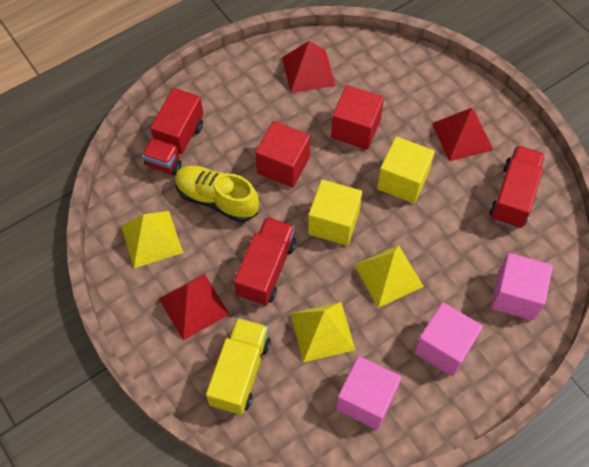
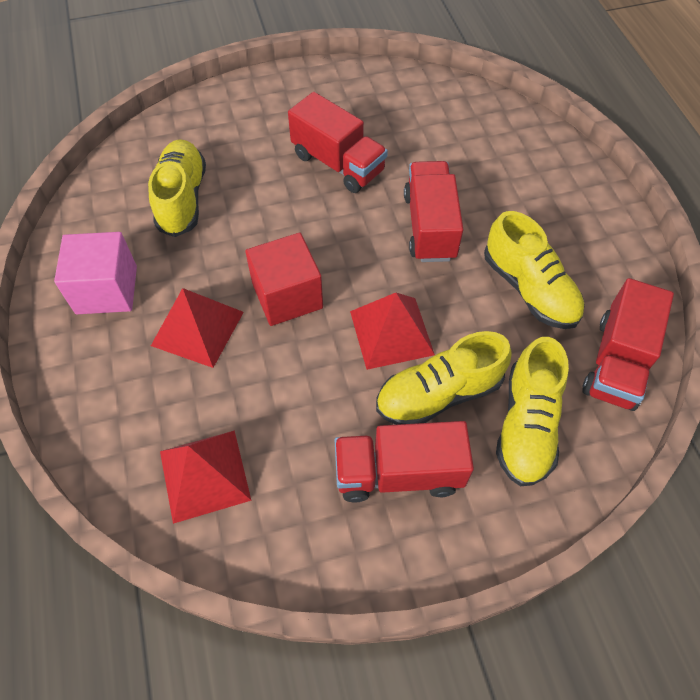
pink cube: [336,356,402,430] [414,302,483,377] [491,253,553,321] = 3 -> [54,232,137,314] = 1
red cube: [255,121,310,188] [331,85,384,150] = 2 -> [245,233,323,326] = 1
red truck: [142,88,203,175] [234,217,296,306] [490,145,545,229] = 3 -> [288,92,388,193] [335,421,474,503] [404,161,464,262] [582,278,674,411] = 4
yellow cube: [308,180,362,246] [377,136,435,203] = 2 -> none = 0
yellow pyramid: [121,211,183,268] [290,302,355,362] [354,245,424,308] = 3 -> none = 0
yellow shoe: [175,165,259,222] = 1 -> [148,139,206,237] [376,331,512,425] [484,211,585,329] [496,337,569,486] = 4
yellow truck: [206,318,271,415] = 1 -> none = 0

